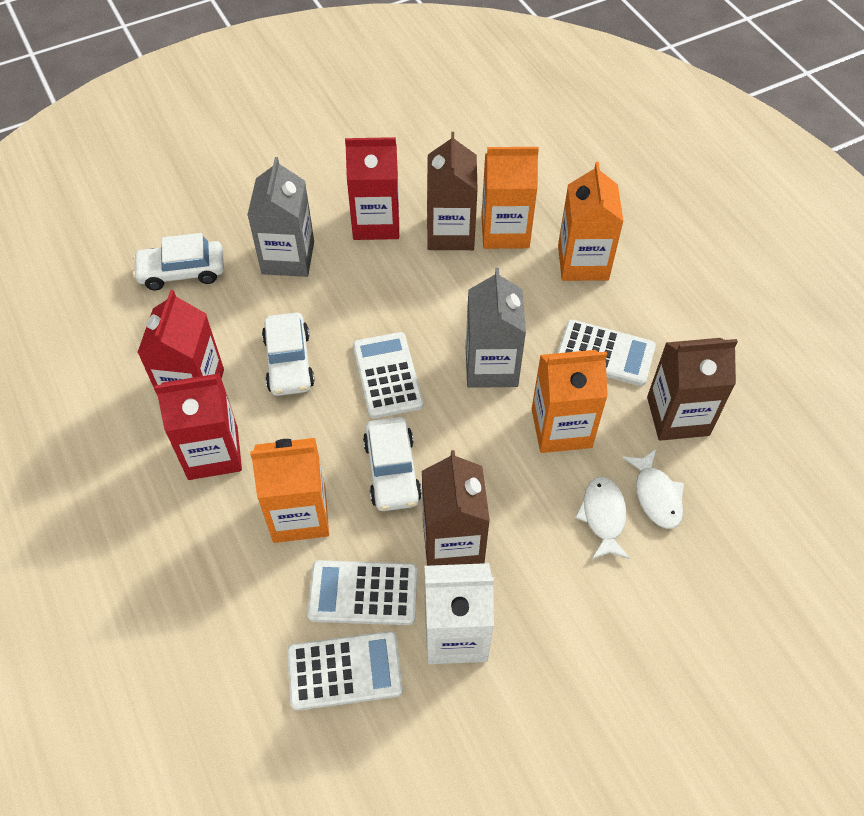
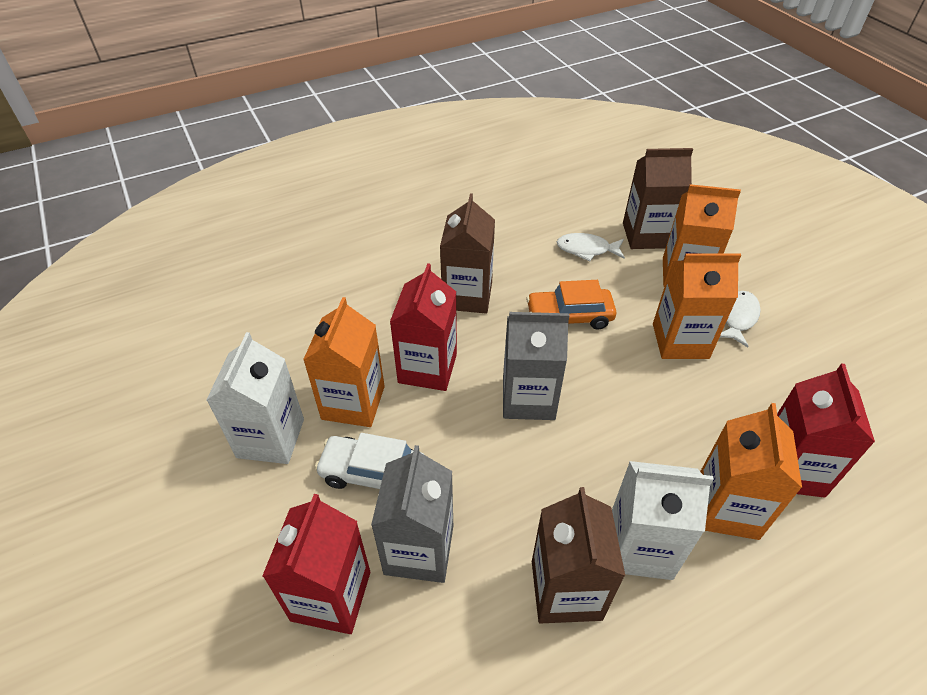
orange car: none = 0 -> [526,280,616,330] = 1
white calculator: [287,631,403,711] [307,560,417,625] [353,332,423,419] [557,319,656,386] = 4 -> none = 0
white car: [133,233,224,290] [262,313,315,396] [363,417,422,511] = 3 -> [315,433,423,489] = 1
white carton: [424,563,494,664] = 1 -> [206,332,304,464] [612,461,714,580] = 2

